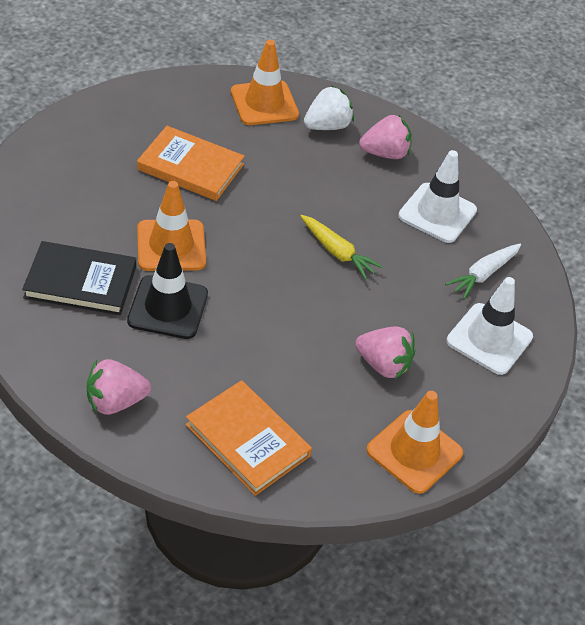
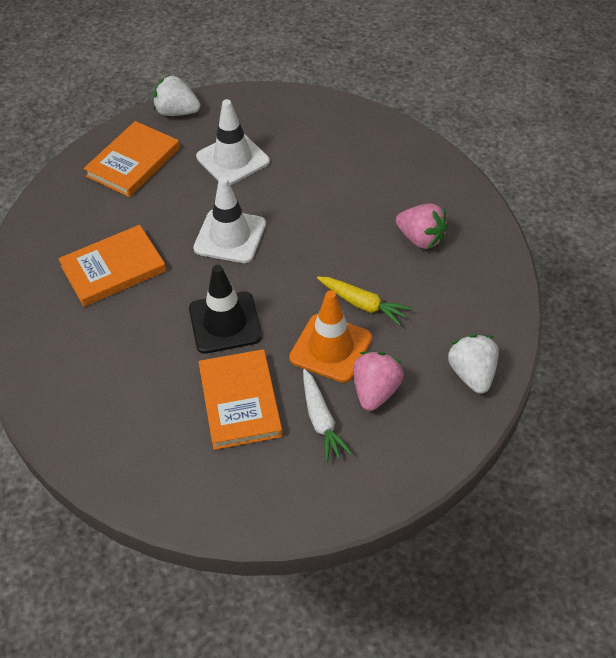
black book: [22,241,136,315] = 1 -> none = 0
orange book: [137,126,245,201] [186,380,312,496] = 2 -> [58,225,166,307] [84,121,180,197] [198,349,283,450] = 3
orange traffic cone: [137,181,206,271] [231,40,299,125] [366,391,463,494] = 3 -> [289,290,372,383] = 1
pink strawberry: [87,359,151,415] [355,327,415,379] [359,115,412,159] = 3 -> [353,351,404,411] [396,203,448,249] = 2
white strawberry: [304,85,354,130] = 1 -> [153,75,200,116] [448,334,499,394] = 2

